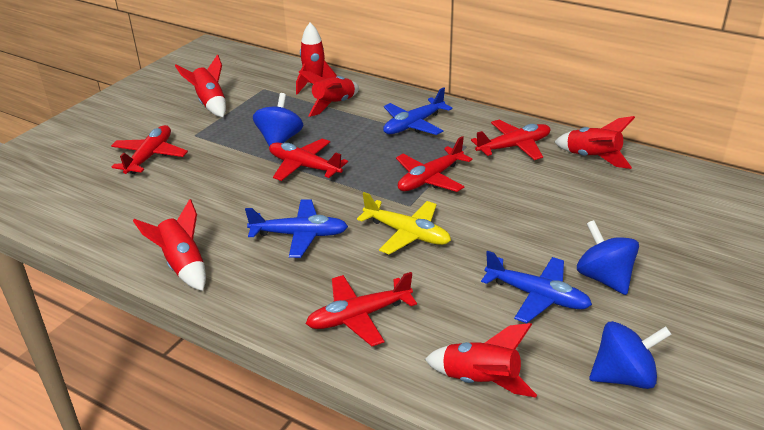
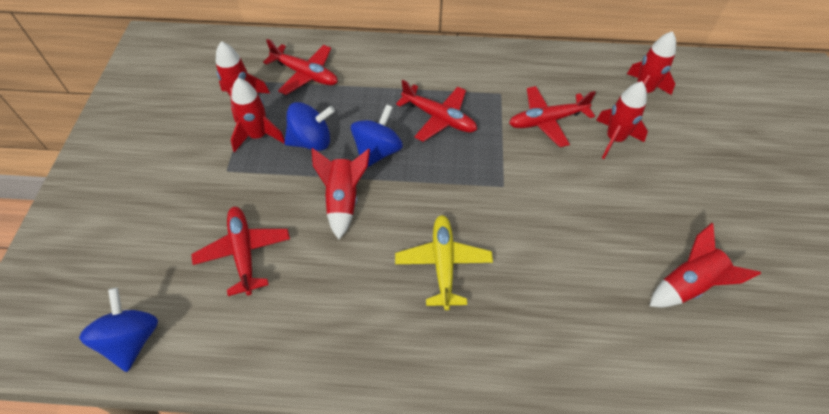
blue plane: [245,200,348,258] [383,87,452,135] [481,251,592,323] = 3 -> none = 0
red plane: [111,125,188,174] [269,139,348,181] [306,272,417,346] [396,136,472,192] [471,120,550,160] = 5 -> [191,207,290,296] [263,39,338,95] [396,80,477,142] [509,86,596,147] = 4

